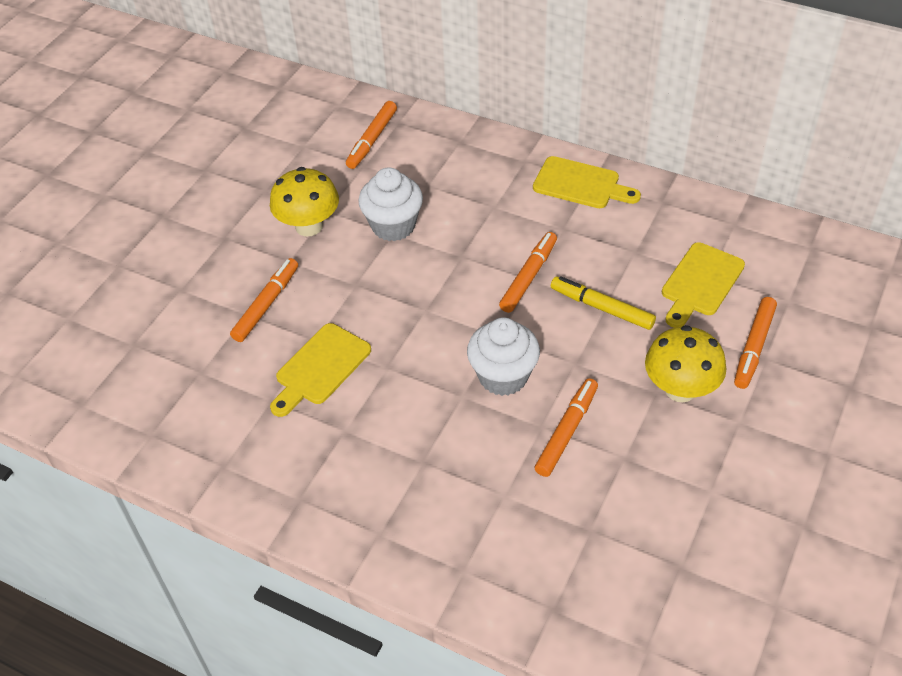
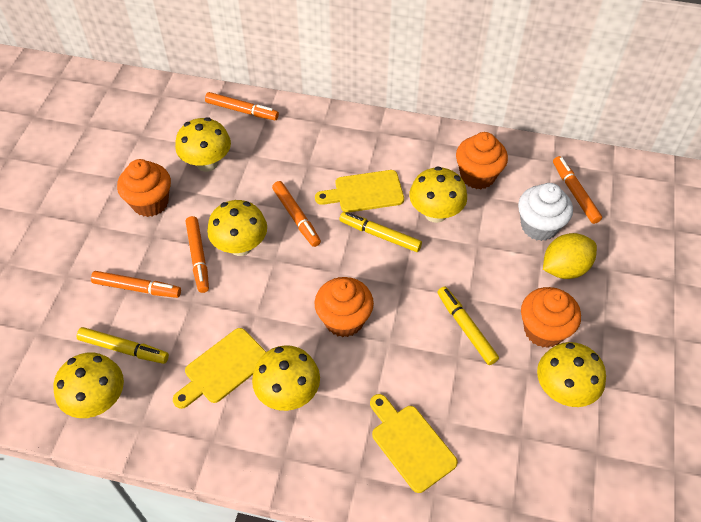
orange cupcake: none = 0 -> [117,159,171,217] [315,277,374,337] [456,132,508,189] [521,287,581,348] = 4
white cupcake: [358,167,423,241] [467,317,540,396] = 2 -> [518,183,573,241] = 1
yellow lemon: none = 0 -> [543,233,597,279] = 1
yellow marker: [551,276,656,330] = 1 -> [77,327,169,364] [339,212,422,252] [437,286,499,365] = 3
yellow mushroom: [270,167,339,236] [645,325,726,402] = 2 -> [53,352,124,418] [175,117,231,172] [207,200,267,256] [252,345,320,411] [409,166,467,223] [537,342,606,407] = 6

